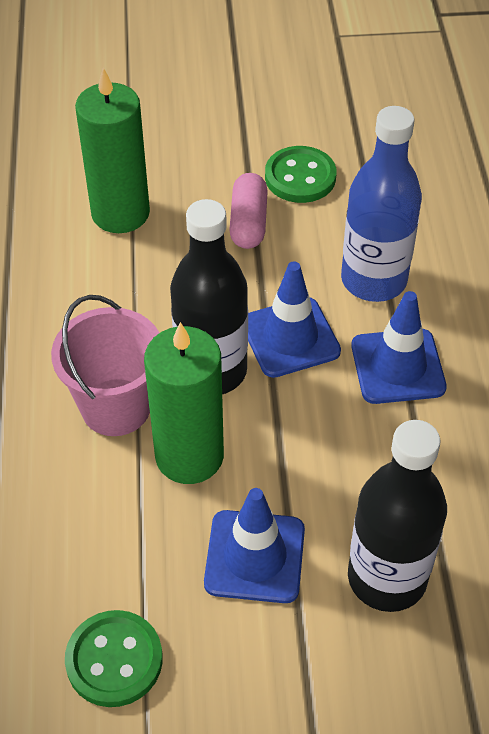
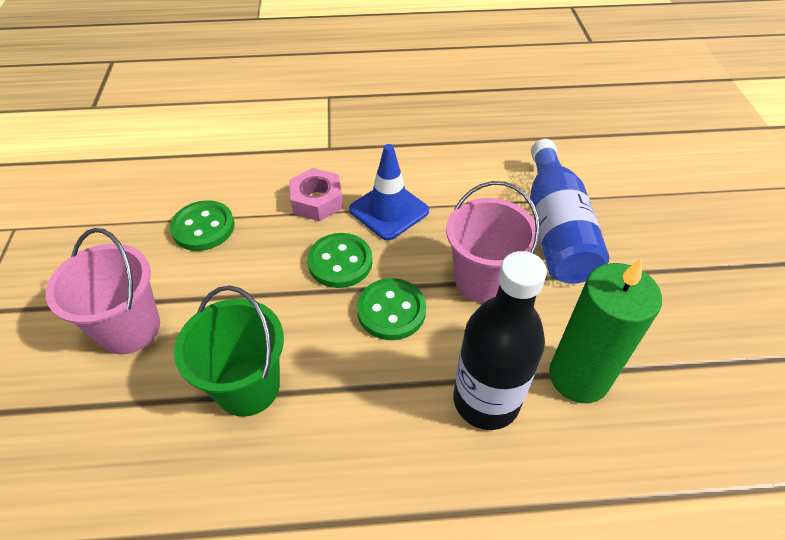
black bottle: [170,199,248,394] [348,420,447,612] = 2 -> [454,251,547,430] = 1
blue traffic cone: [204,488,305,603] [248,261,341,378] [351,291,447,404] = 3 -> [349,144,429,240] = 1
green bucket: none = 0 -> [174,286,284,417] = 1
green button: [65,610,163,707] [265,146,337,203] = 2 -> [170,200,234,251] [307,233,372,288] [357,278,426,340] = 3
green candle: [75,68,150,233] [144,322,224,484] = 2 -> [549,258,662,403] = 1
pink bucket: [51,295,160,436] = 1 -> [46,228,160,354] [446,181,540,303] = 2
pink capsule: [229,173,268,249] = 1 -> none = 0
pink nut: none = 0 -> [289,168,343,221] = 1

